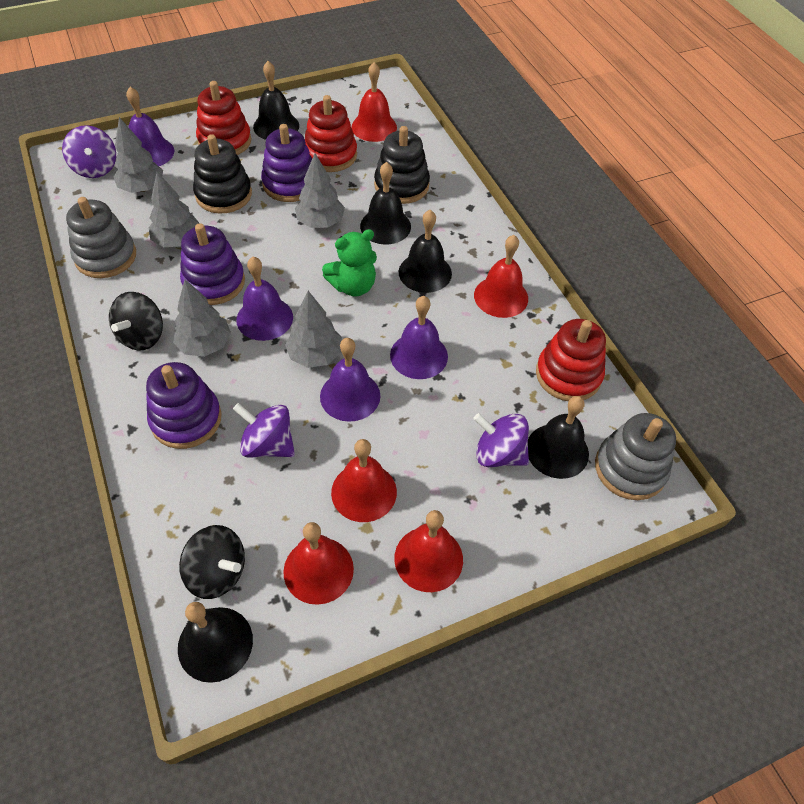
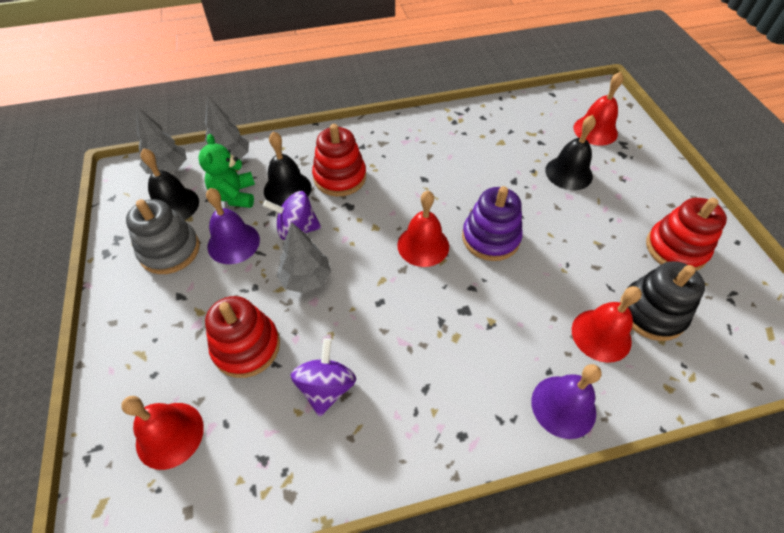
black bell: [178,602,253,683] [253,61,299,140] [360,162,411,244] [399,210,452,293] [528,396,589,479] = 5 -> [140,148,199,220] [264,131,312,206] [545,115,596,190] = 3
black spinning top: [109,292,163,351] [179,525,245,599] = 2 -> none = 0
black stacking toy: [193,134,252,214] [374,126,430,204] = 2 -> [620,261,705,341] = 1
grey stacking toy: [66,197,136,278] [595,413,676,500] = 2 -> [126,199,200,274] = 1
grey tree: [114,117,163,193] [149,172,199,247] [173,279,231,357] [285,291,342,368] [295,153,345,228] = 5 -> [136,106,187,174] [205,96,249,160] [277,222,331,293] = 3
purple bell: [126,87,175,166] [236,257,293,341] [320,338,380,422] [390,296,448,379] = 4 -> [206,188,260,264] [531,364,601,439] = 2
purple spinning top: [62,125,116,178] [233,403,295,458] [473,413,529,467] = 3 -> [263,191,321,240] [290,339,356,417] = 2
purple stacking toy: [146,362,222,449] [180,223,245,305] [261,124,312,202] = 3 -> [462,186,523,261] = 1
red bell: [283,522,354,605] [331,439,397,522] [351,62,397,142] [394,510,463,592] [474,235,528,318] = 5 -> [121,396,204,470] [397,191,449,267] [572,286,642,363] [573,72,623,145] = 4

